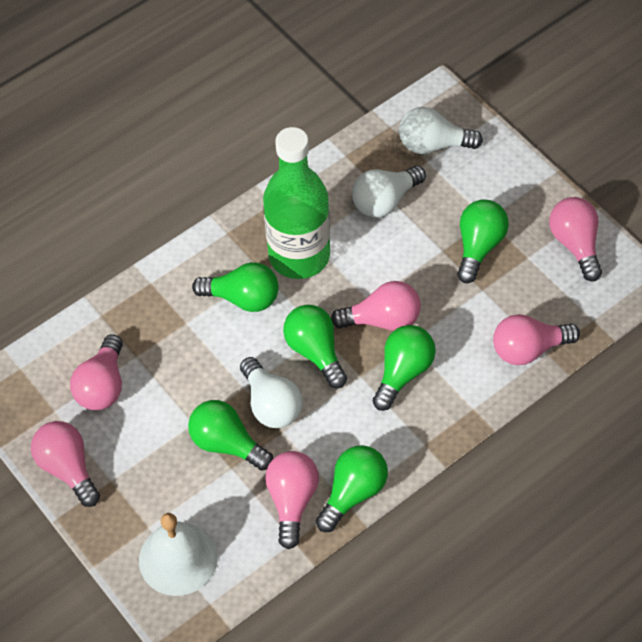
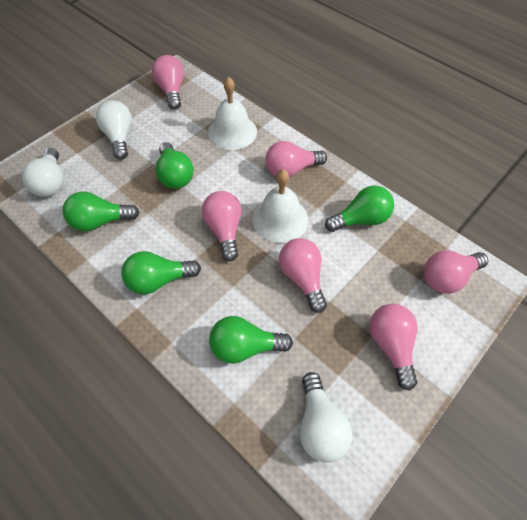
green bottle: [263,127,330,279] = 1 -> none = 0
green light bulb: [188,400,273,471] [192,262,279,312] [283,305,347,389] [316,445,388,532] [373,325,436,411] [457,199,509,283] = 6 -> [63,192,140,231] [121,251,201,294] [156,142,194,189] [209,316,293,364] [325,185,394,232] = 5
white bell: [139,513,218,596] = 1 -> [208,77,257,150] [252,169,308,243] = 2

